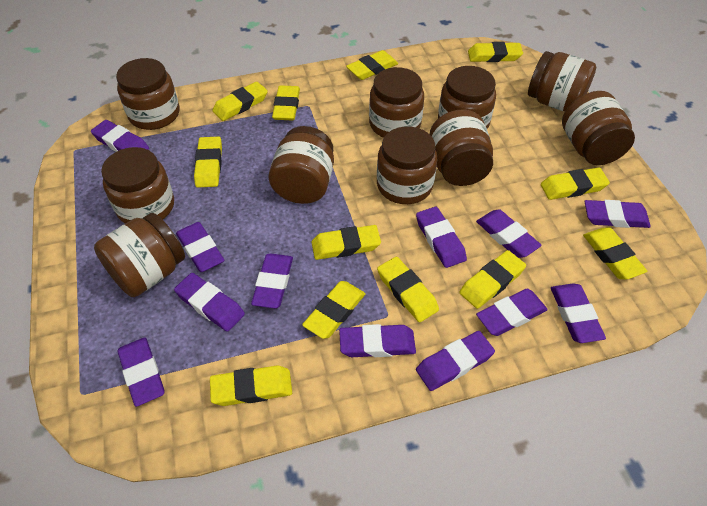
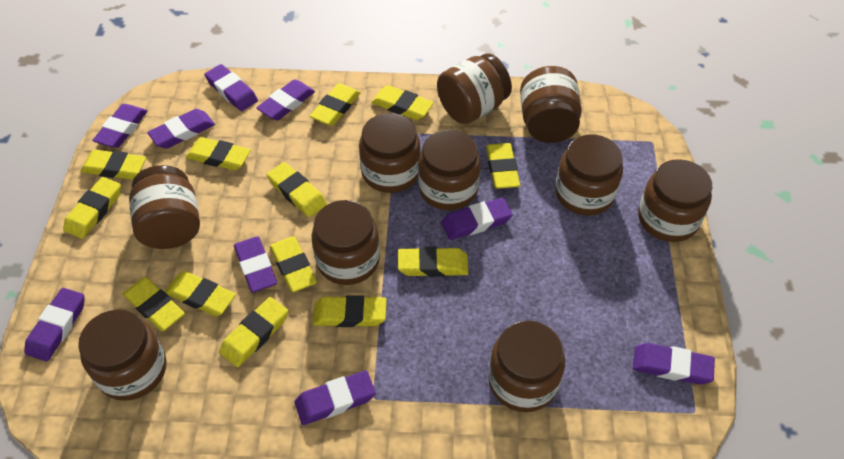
purple eraser: [91,120,149,152] [118,338,164,407] [174,273,245,332] [176,222,224,272] [251,254,293,308] [339,324,416,357] [416,207,467,268] [416,331,495,391] [476,209,542,258] [476,289,548,336] [551,283,606,343] [584,200,651,228] = 12 -> [24,288,85,361] [92,104,148,148] [147,109,215,149] [204,64,258,111] [234,236,277,293] [257,79,315,120] [294,370,376,425] [441,198,513,240] [633,343,715,384] = 9
yellow eraser: [194,137,222,188] [210,366,292,406] [212,82,268,121] [272,85,300,120] [302,281,366,339] [311,225,381,260] [346,50,398,80] [377,257,439,322] [459,250,526,309] [468,42,523,62] [541,168,610,200] [583,227,647,279] = 12 -> [63,177,121,239] [80,150,146,180] [123,277,185,331] [165,271,236,316] [186,137,251,170] [219,297,288,367] [267,162,327,217] [270,236,317,292] [310,83,361,126] [313,295,387,327] [371,85,434,120] [398,247,469,277] [486,143,520,189] = 13

